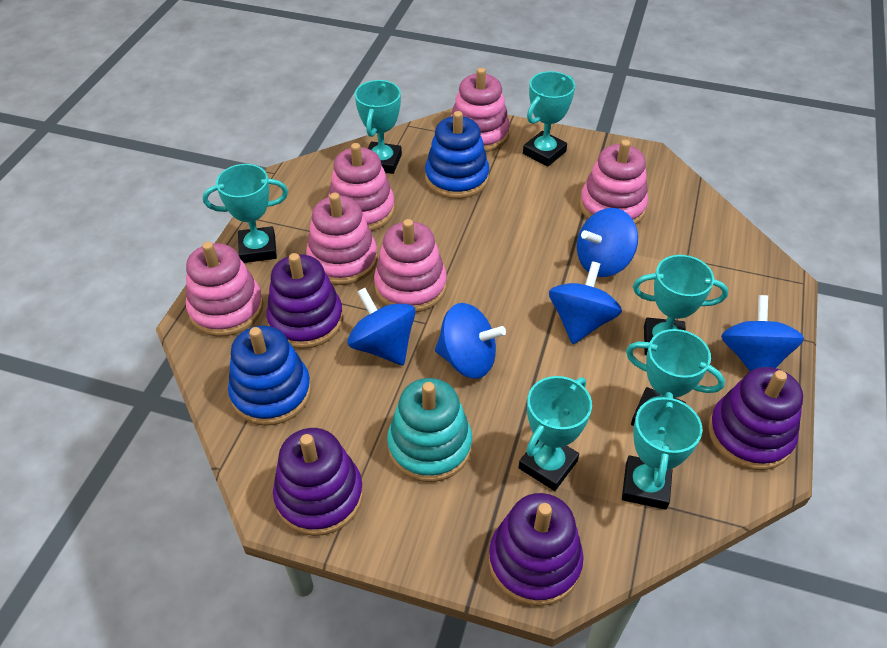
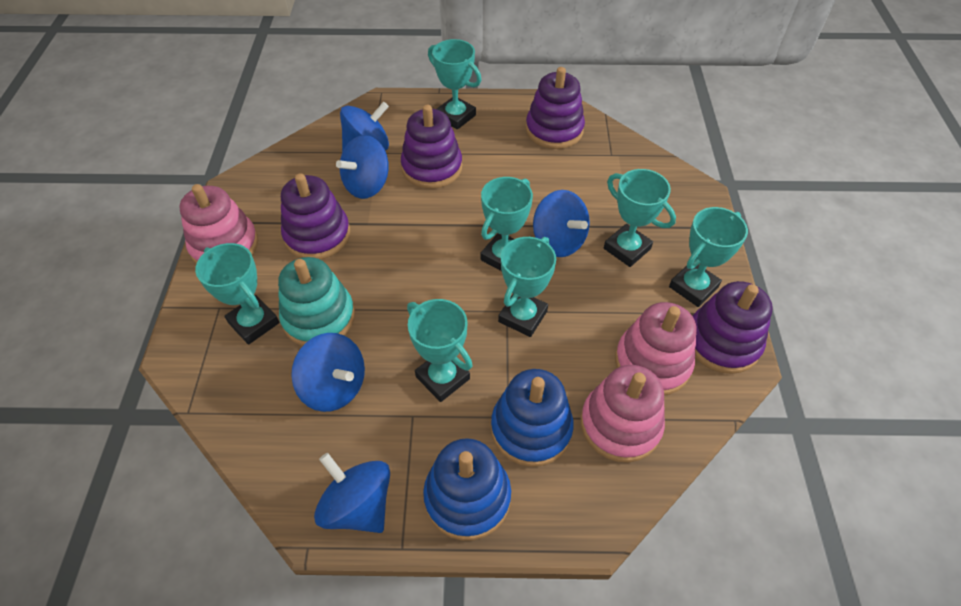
pink stacking toy: [186,242,263,337] [306,193,378,285] [328,143,395,231] [374,219,447,312] [451,68,510,152] [580,140,648,225] = 6 -> [179,184,258,264] [581,365,665,462] [615,302,697,395] = 3

